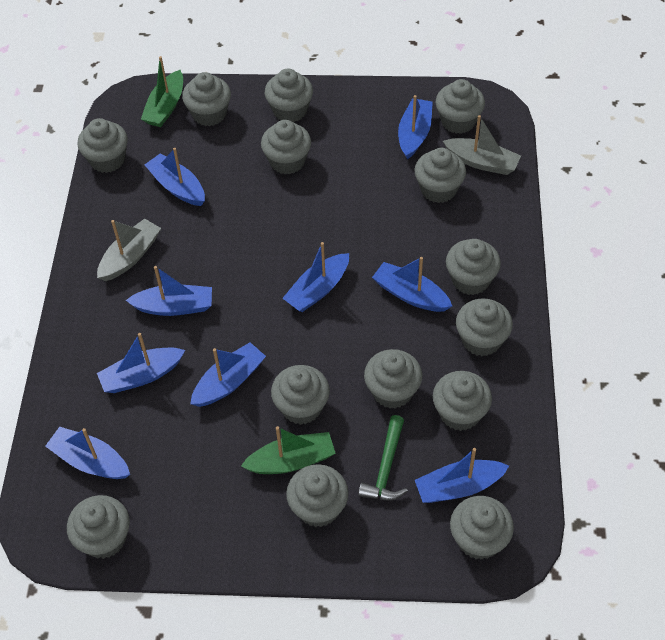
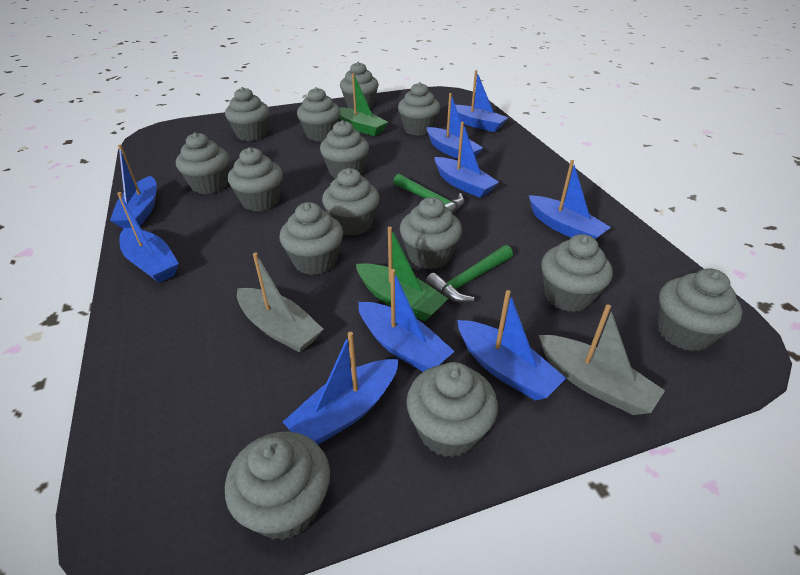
green hammer: [358,415,408,500] = 1 -> [393,174,464,213] [425,245,513,303] = 2

